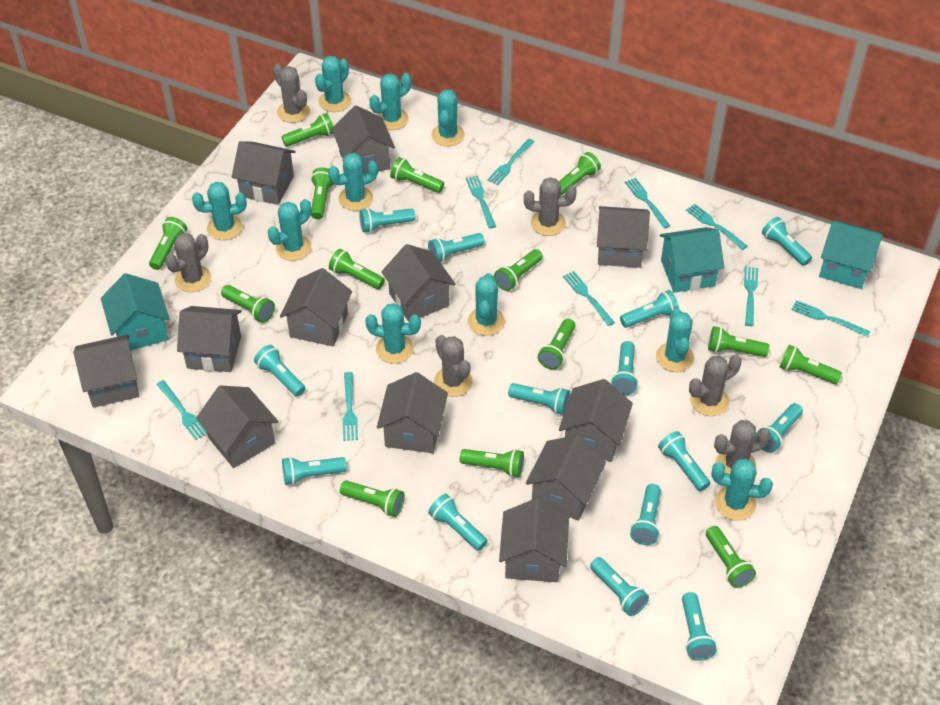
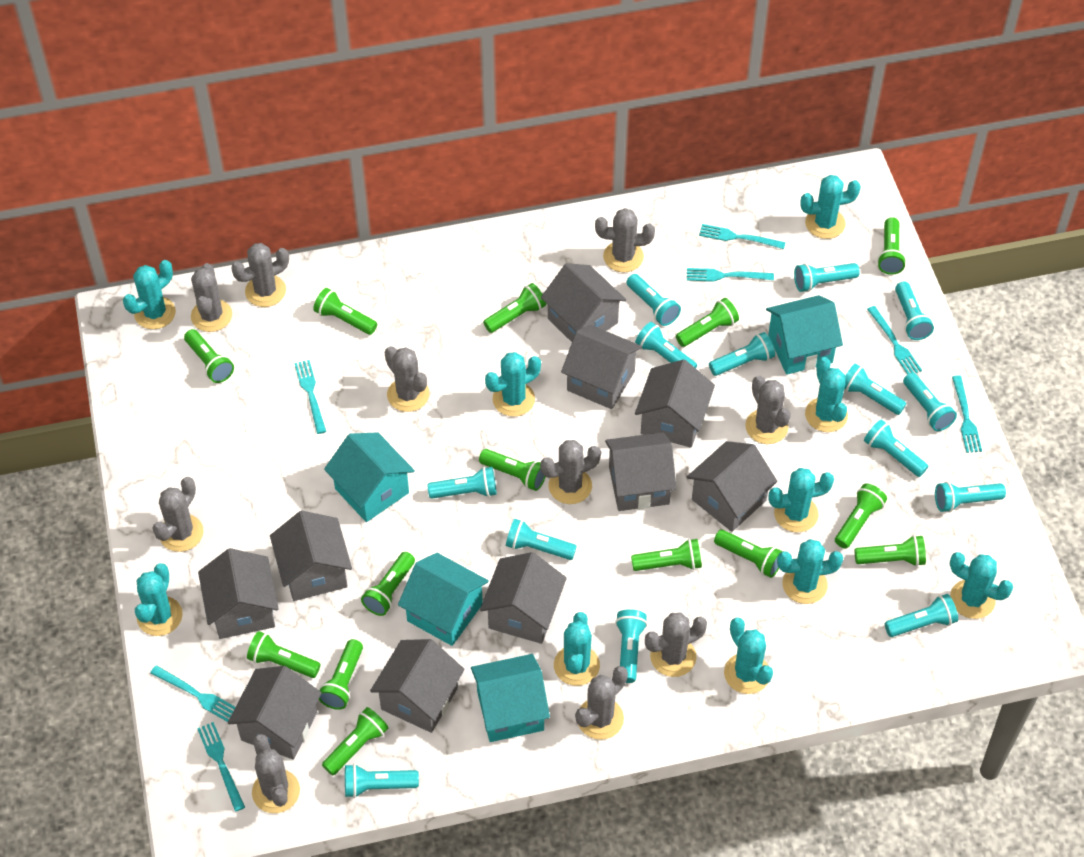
grey cactus: [165,233,211,292] [273,64,310,123] [434,335,473,397] [524,177,577,236] [689,355,742,416] [714,420,770,474] = 6 -> [152,477,204,552] [191,263,232,332] [231,243,289,307] [252,734,300,813] [384,346,429,412] [540,440,601,504] [575,666,628,740] [595,208,655,272] [645,613,707,677] [745,376,791,444] = 10
grey house: [73,334,139,408] [177,306,242,372] [196,386,278,468] [232,141,296,205] [280,268,352,347] [332,105,395,174] [377,372,448,453] [381,244,455,322] [499,498,569,582] [526,435,606,521] [559,379,633,462] [597,206,650,268] = 12 -> [198,548,279,639] [228,666,322,760] [270,511,352,601] [370,639,465,733] [480,552,567,644] [541,263,626,342] [561,325,642,409] [605,432,677,511] [635,359,715,448] [687,441,778,532] = 10
turquoise fork: [156,380,207,440] [343,372,358,441] [466,176,496,228] [487,139,535,185] [563,271,615,326] [625,178,670,229] [686,204,747,250] [744,267,758,326] [791,300,871,337] = 9 -> [150,665,235,722] [197,722,245,812] [294,360,326,434] [687,268,774,282] [699,224,786,249] [867,306,922,375] [952,375,982,453] = 7
turquoise house: [101,273,170,350] [660,227,724,293] [819,220,883,289] = 3 -> [324,432,415,522] [398,553,489,646] [471,654,550,742] [766,295,843,375] = 4

